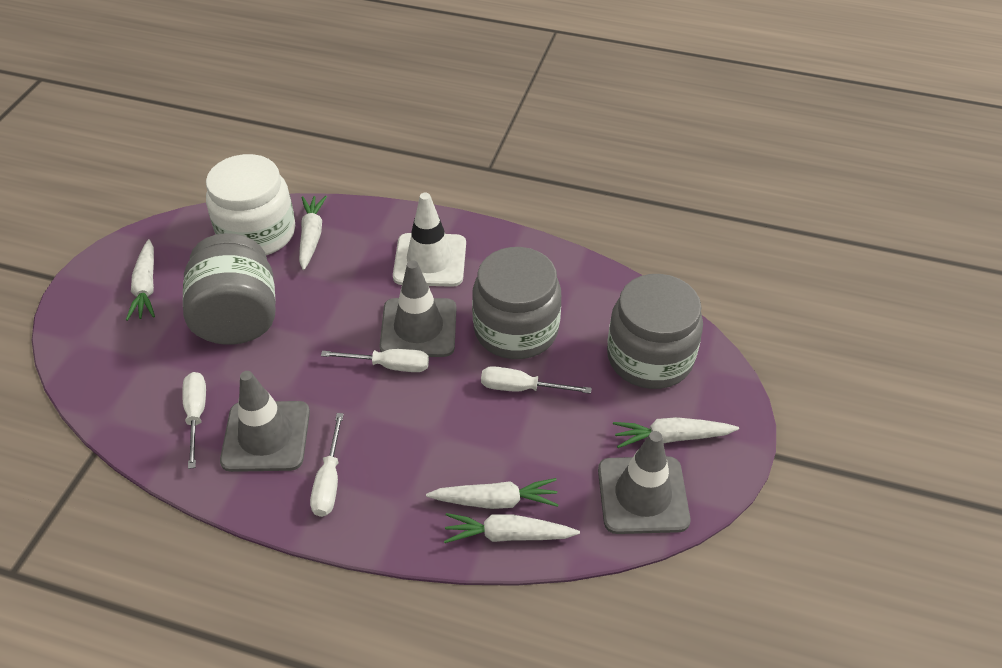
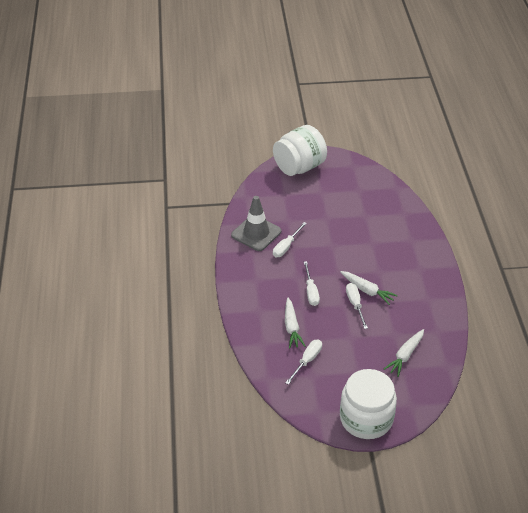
grey jar: [183,233,276,345] [472,247,561,359] [607,274,703,389] = 3 -> none = 0
grey traffic cone: [220,371,310,472] [379,260,456,357] [598,431,690,534] = 3 -> [231,196,281,251] = 1
white carrot: [126,239,155,321] [299,196,327,270] [426,478,559,509] [444,513,580,543] [613,417,739,448] = 5 -> [285,298,305,348] [340,271,398,305] [384,329,424,377] = 3
white jar: [206,154,295,255] = 1 -> [273,125,327,176] [340,369,397,439] = 2
white traffic cone: [393,193,466,287] = 1 -> none = 0

